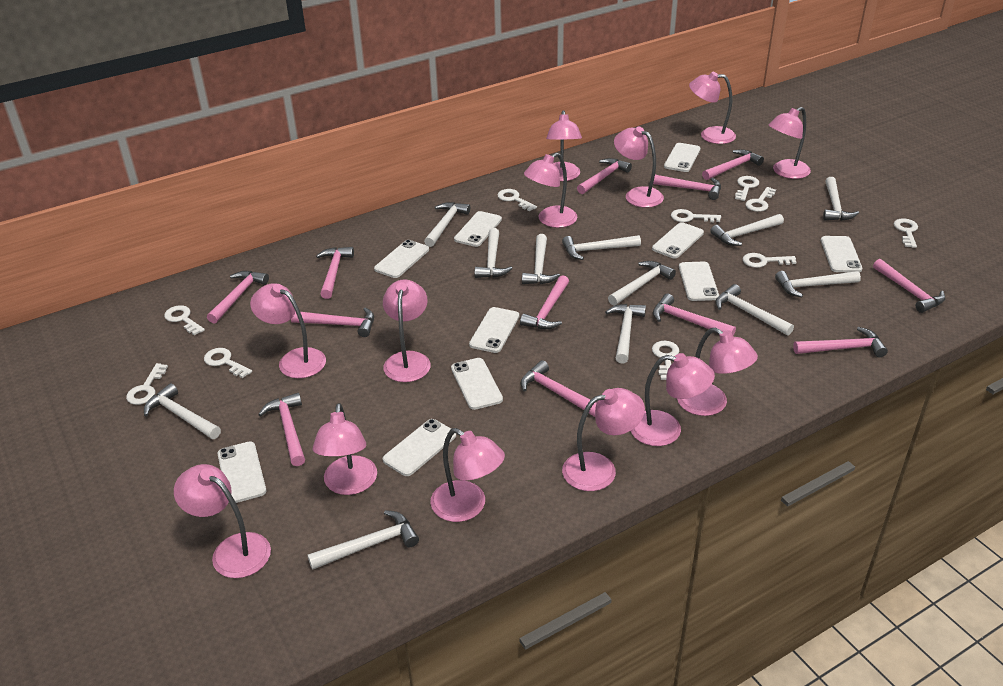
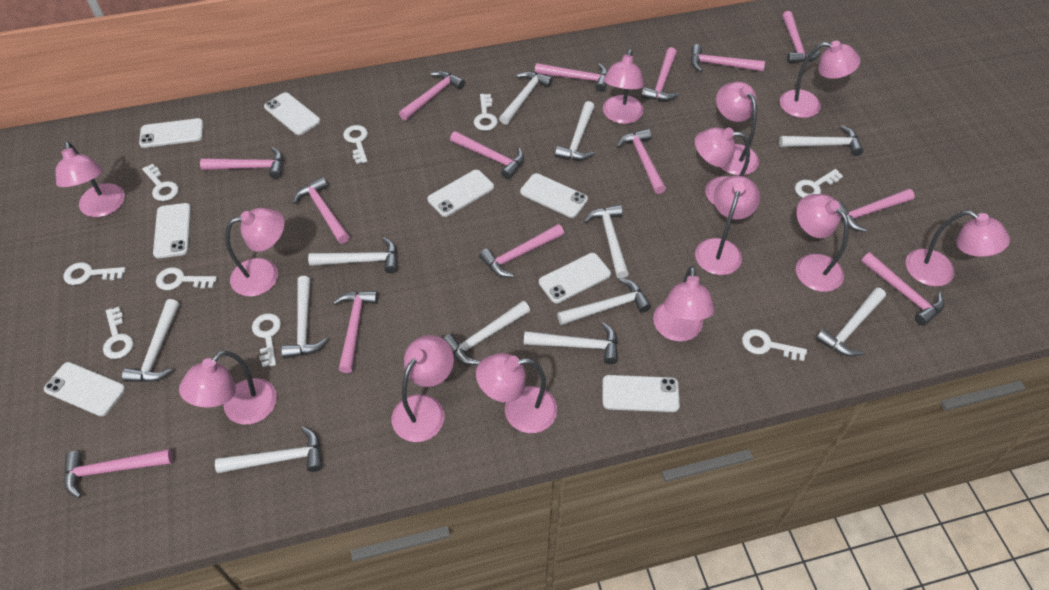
pink hammer: [207,271,269,324] [258,393,305,466] [291,307,374,337] [316,247,354,299] [520,275,569,329] [521,360,597,417] [577,158,632,194] [653,175,721,200] [653,294,736,336] [702,149,764,180] [793,327,888,357] [873,259,945,313] = 12 -> [64,449,173,498] [200,147,283,179] [292,177,350,244] [333,291,378,373] [399,71,465,120] [450,131,524,179] [479,224,564,277] [535,63,608,92] [617,129,666,194] [641,47,679,101] [691,44,765,72] [782,11,821,63] [838,189,915,232] [861,252,944,326] = 14
white key: [126,363,168,405] [164,305,205,335] [204,348,252,378] [498,189,537,211] [652,341,679,380] [671,209,721,222] [735,176,760,201] [743,253,796,268] [746,187,776,212] [894,218,918,248] = 10 -> [64,262,126,285] [103,307,133,359] [142,164,179,201] [156,267,217,290] [252,313,281,367] [343,125,368,164] [474,94,498,131] [742,329,807,361] [795,169,843,198] = 9
white phone: [217,441,266,503] [374,240,429,278] [382,419,456,476] [451,358,503,410] [454,211,502,247] [469,307,519,353] [652,222,704,258] [664,143,701,172] [679,262,719,301] [821,236,862,272] = 10 -> [44,362,126,416] [139,118,203,148] [153,203,191,258] [264,92,321,135] [427,170,494,217] [520,173,588,218] [539,253,611,304] [602,375,680,412] = 8

